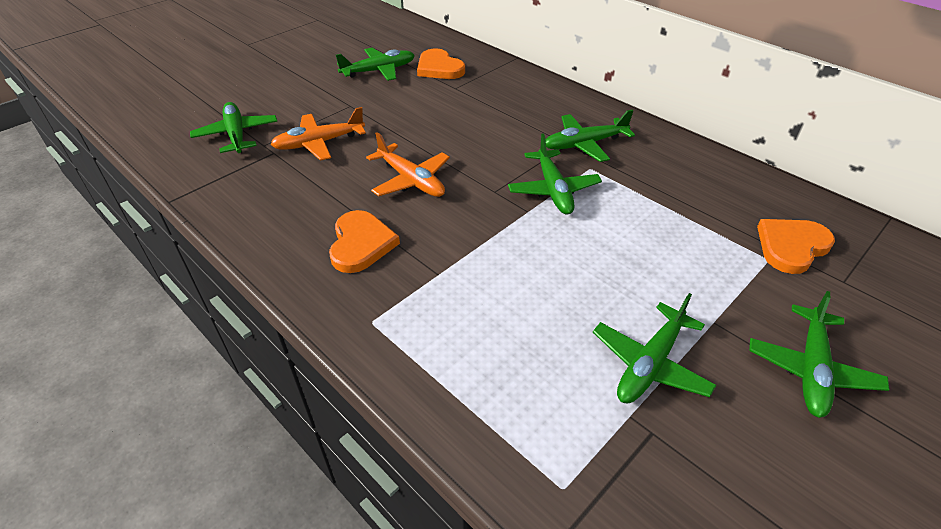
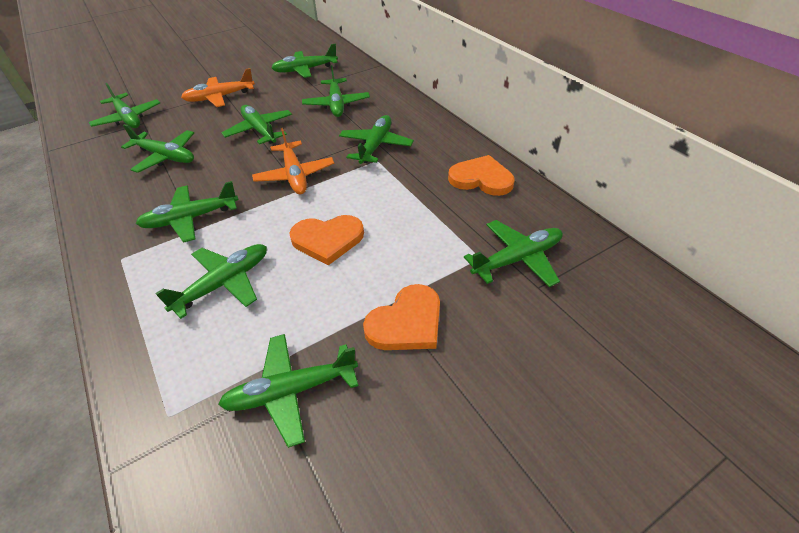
green plane: [190,102,278,153] [336,48,415,81] [508,133,602,215] [546,110,635,162] [593,293,716,403] [749,291,889,418] = 6 -> [88,83,160,128] [121,124,194,173] [136,181,239,243] [155,244,267,319] [218,334,359,448] [222,105,292,144] [271,43,338,78] [302,65,370,117] [339,115,414,164] [464,220,563,287] = 10

